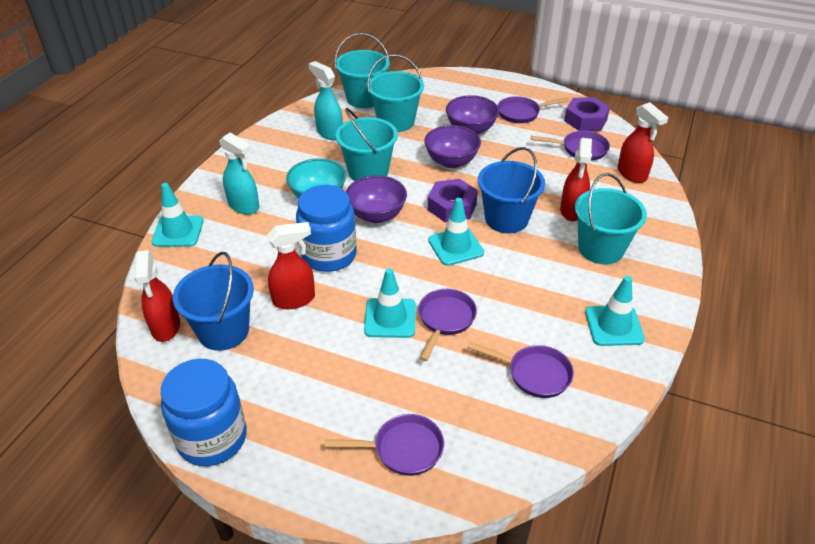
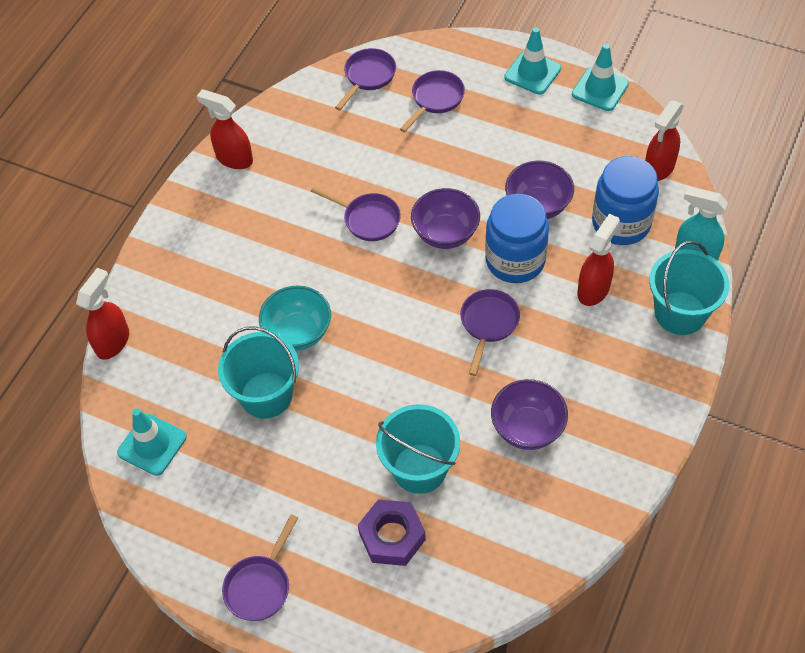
blue bucket: [173,252,254,351] [478,147,545,233] = 2 -> none = 0
purple nut: [428,179,478,222] [564,97,610,131] = 2 -> [358,499,426,566] = 1
turquoise bucket: [335,33,390,108] [336,108,398,181] [367,54,424,132] [575,173,647,264] = 4 -> [218,327,299,419] [376,404,460,494] [649,241,729,335] = 3
turquoise spray bottle: [219,132,259,214] [309,61,343,140] = 2 -> [675,186,728,261] = 1
turquoise traffic cone: [151,183,204,247] [364,268,416,338] [428,198,484,266] [585,276,645,346] = 4 -> [117,409,186,476] [504,28,561,95] [572,44,629,111] = 3

